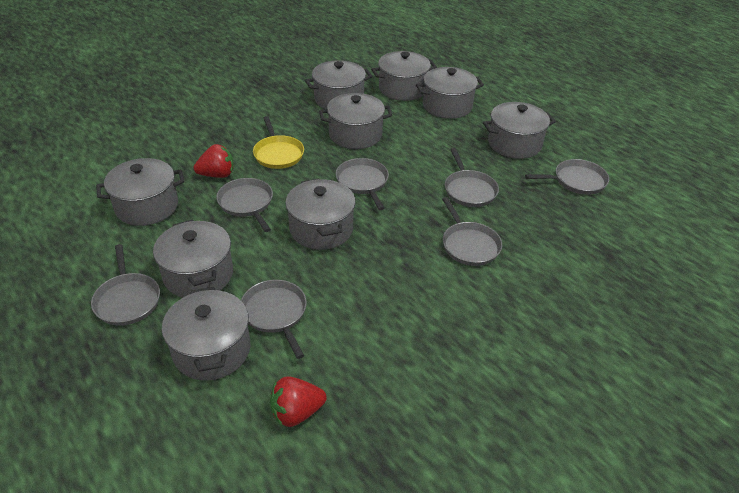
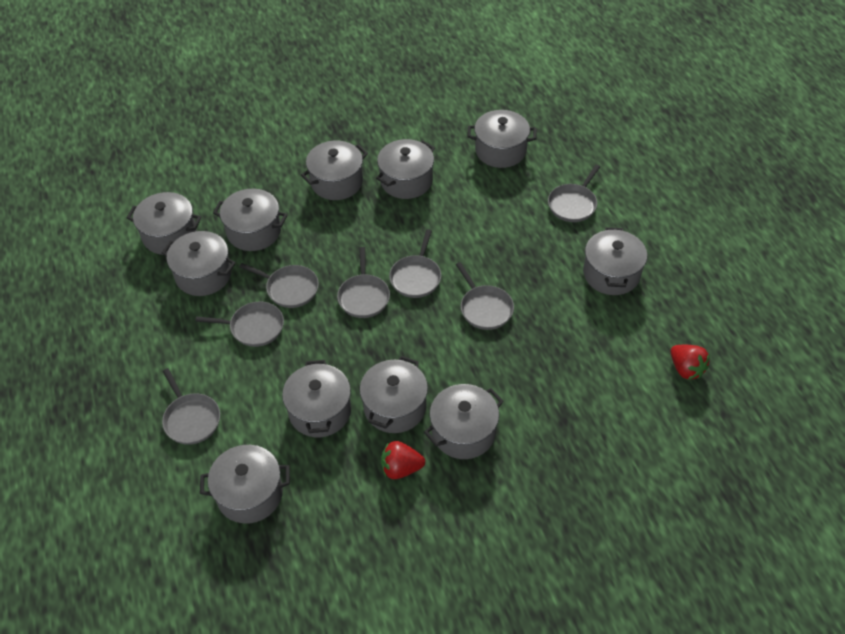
grey pot: [96,158,184,226] [153,220,233,298] [162,287,250,381] [285,179,355,250] [305,60,373,110] [319,93,392,149] [371,51,437,101] [416,67,484,119] [483,102,556,159] = 9 -> [127,192,201,255] [162,231,236,296] [200,445,290,524] [213,189,287,251] [282,360,351,437] [301,140,368,200] [360,356,428,433] [376,139,435,199] [424,384,504,459] [467,110,537,168] [583,227,647,295] = 11
yellow pan: [253,116,304,169] = 1 -> none = 0

